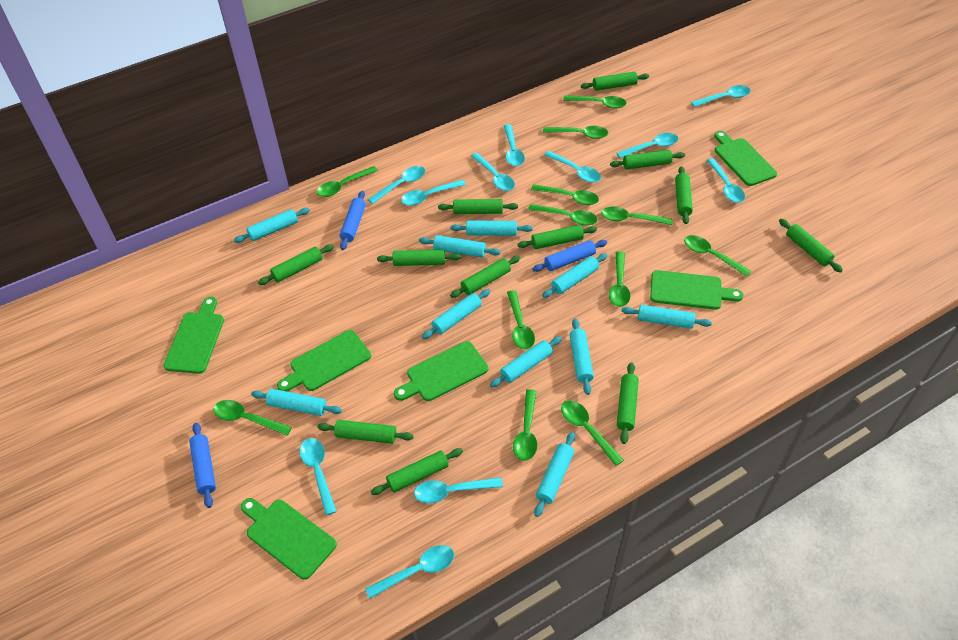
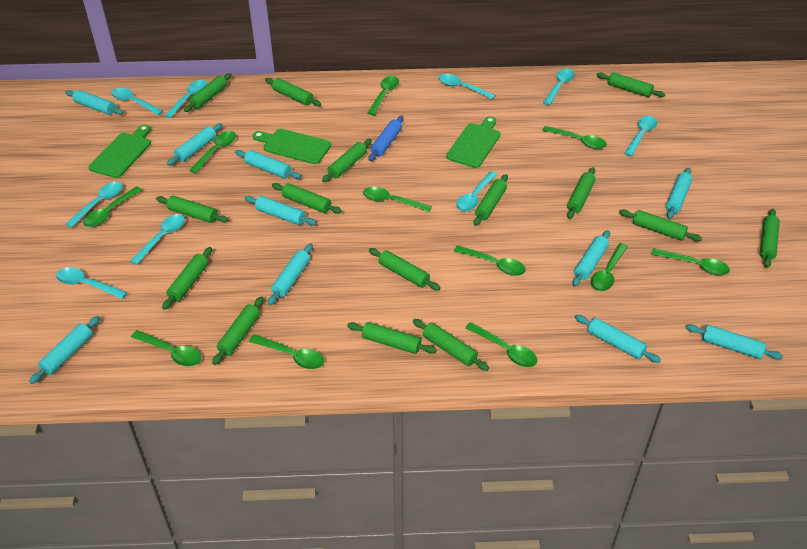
blue rolling pin: [189,423,216,508] [340,191,366,250] [532,240,607,272] = 3 -> [368,116,404,161] = 1
green cutting board: [163,297,224,374] [241,498,337,580] [277,330,371,392] [394,341,488,401] [650,270,744,310] [714,131,777,186] = 6 -> [89,125,151,178] [253,129,331,164] [446,116,500,168] = 3
green rolling pin: [258,244,334,285] [318,420,414,444] [371,448,463,495] [377,249,461,266] [438,199,518,214] [450,256,520,298] [518,225,597,249] [581,72,649,91] [610,150,685,169] [617,362,639,444] [675,166,693,224] [779,219,843,273] = 12 -> [156,196,229,223] [162,247,212,310] [184,73,232,112] [212,296,264,365] [265,78,321,106] [272,183,342,214] [322,139,372,182] [347,322,437,354] [369,248,441,290] [413,319,489,371] [474,174,508,226] [567,167,596,219] [597,72,665,97] [619,209,702,241] [760,209,780,268] = 15
green spoon: [214,400,292,436] [317,166,378,197] [507,290,535,349] [513,389,537,461] [528,204,597,226] [531,184,599,205] [543,126,608,139] [561,401,624,466] [563,95,627,108] [601,206,672,225] [609,251,630,307] [684,235,752,277] = 12 -> [83,186,142,227] [131,330,201,366] [189,131,236,174] [249,335,324,369] [363,187,432,212] [368,76,399,115] [454,245,526,276] [465,322,537,367] [542,126,607,149] [591,243,628,291] [651,248,730,275] = 11
turquoise spoon: [300,438,337,515] [365,545,454,599] [368,166,425,204] [401,179,466,206] [414,477,503,503] [471,153,515,191] [504,124,525,166] [544,151,601,183] [617,133,678,158] [691,85,751,107] [707,158,745,203] = 11 -> [56,267,127,299] [65,182,123,228] [111,88,163,115] [130,214,185,265] [165,80,208,118] [438,74,496,100] [456,171,497,212] [543,69,575,106] [624,116,657,157] = 9

